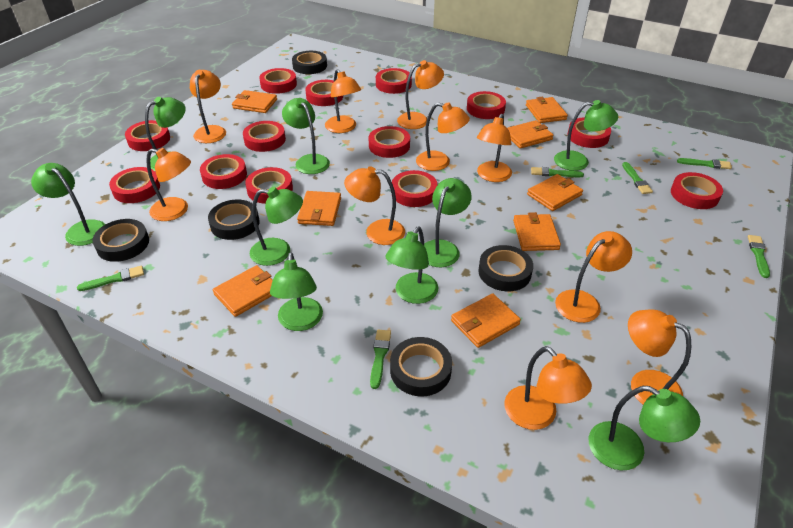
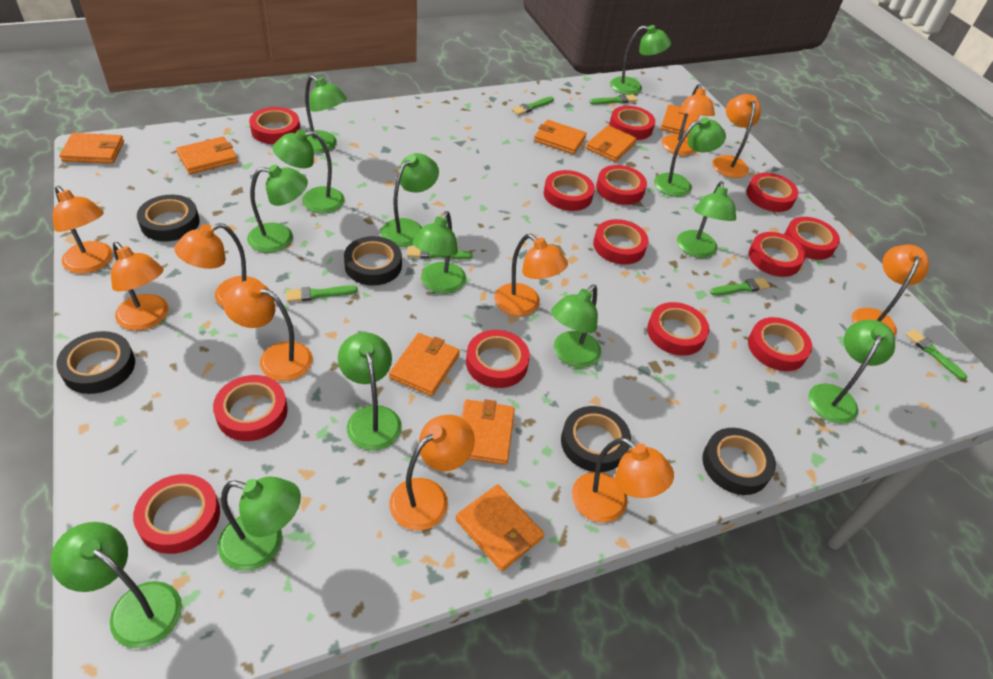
green lamp: [31,163,105,246] [145,97,186,172] [250,187,303,266] [270,252,323,331] [282,98,330,174] [385,226,438,304] [424,178,472,267] [554,100,618,171] [589,386,700,470] = 9 -> [50,522,182,648] [218,476,301,571] [247,165,308,253] [273,129,345,214] [305,75,347,154] [338,332,402,451] [381,153,439,247] [413,211,466,294] [551,285,601,368] [610,25,671,95] [654,117,726,197] [677,181,736,258] [808,320,895,424] = 13

